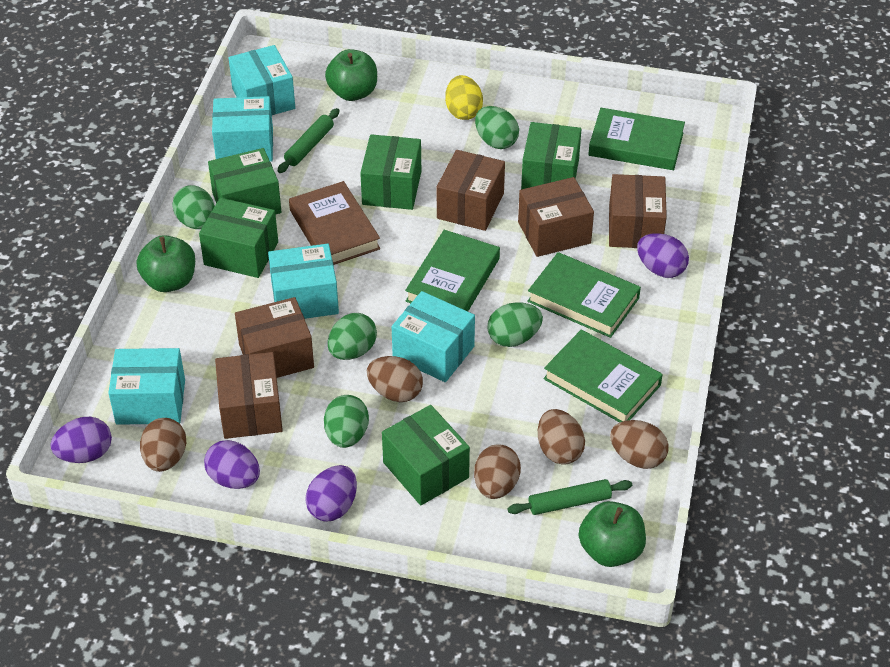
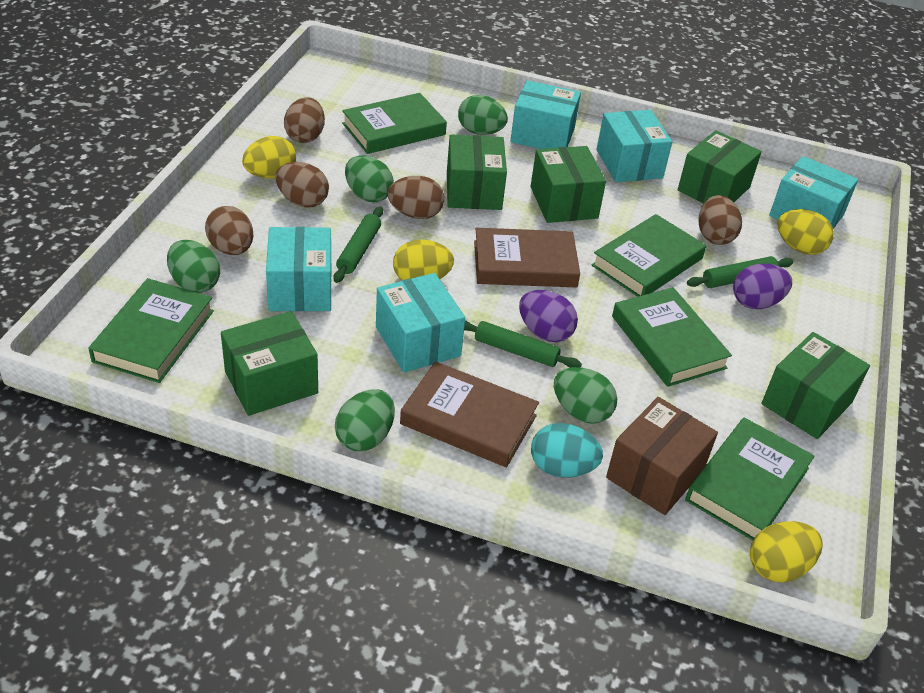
brown book: [289,181,380,265] = 1 -> [400,361,539,467] [474,228,580,287] = 2
brown box: [215,352,283,439] [235,297,314,378] [437,150,505,231] [518,177,594,257] [609,174,667,248] = 5 -> [606,397,718,515] = 1
green apple: [136,235,195,292] [325,49,377,101] [579,501,646,567] = 3 -> none = 0
green book: [405,230,500,311] [527,252,641,338] [543,329,663,422] [588,108,685,170] = 4 -> [88,278,214,383] [342,93,447,154] [591,214,706,297] [612,287,732,387] [685,417,815,540] = 5
green rolling pin: [278,108,339,173] [507,479,632,515] = 2 -> [334,206,383,283] [464,320,582,368] [687,256,794,288] = 3
purple egg: [50,417,112,463] [204,440,260,489] [305,465,357,522] [637,233,689,278] = 4 -> [519,290,578,342] [733,264,792,309] = 2
turquoise egg: none = 0 -> [531,423,603,478] = 1
yellow egg: [445,75,483,120] = 1 -> [242,136,296,179] [393,240,454,280] [750,521,823,582] [777,209,834,255] = 4

